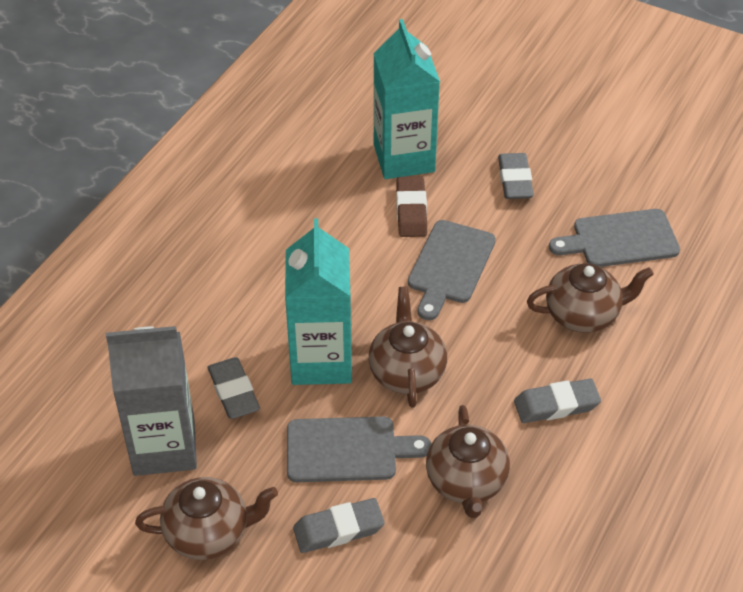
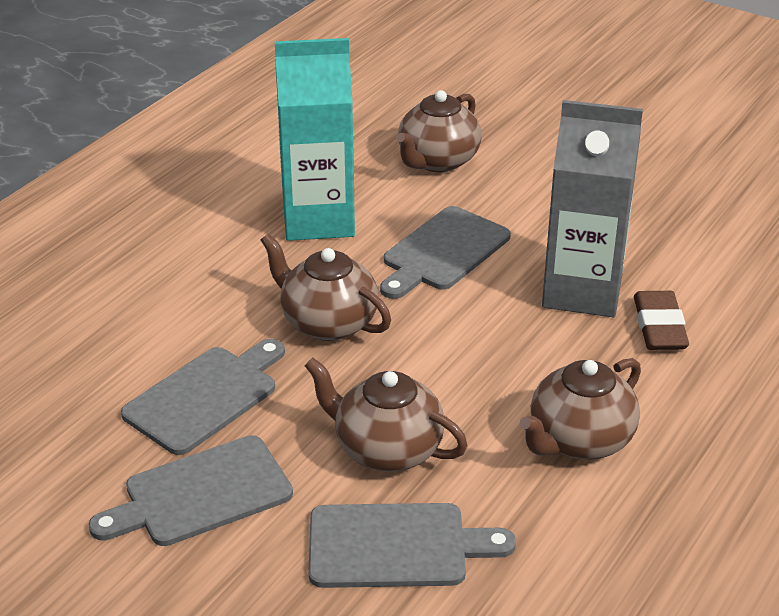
grey cutting board: [287,417,431,482] [408,220,496,320] [549,209,680,267] = 3 -> [89,435,293,546] [121,339,285,455] [309,503,516,588] [380,206,511,299] = 4
grey eraser: [208,357,260,419] [293,498,385,553] [498,153,534,199] [514,379,601,423] = 4 -> none = 0
turquoise carton: [285,218,352,385] [374,19,440,179] = 2 -> [275,38,355,241] = 1

